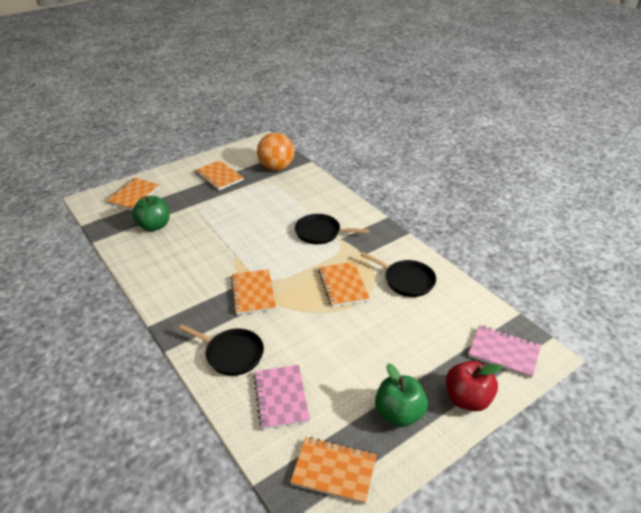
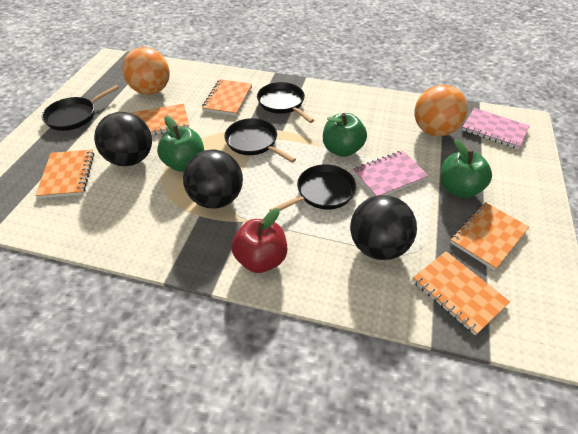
black ball: none = 0 -> [94,112,152,166] [183,149,243,209] [350,195,417,260] = 3
black pan: [179,324,264,376] [295,214,369,244] [361,252,436,297] = 3 -> [42,85,119,131] [224,118,296,163] [257,82,314,123] [269,164,356,211] = 4
green apple: [132,196,170,231] [375,363,428,427] = 2 -> [157,116,204,172] [323,113,367,157] [441,139,492,198] = 3
orange ball: [257,133,294,171] = 1 -> [122,47,170,95] [414,85,468,136] = 2

